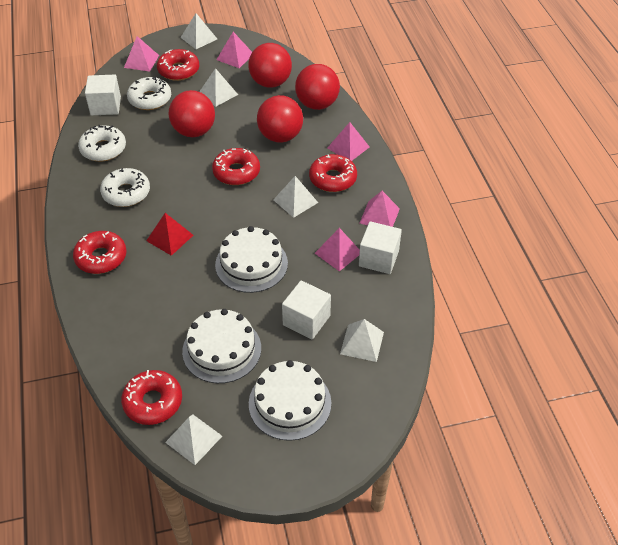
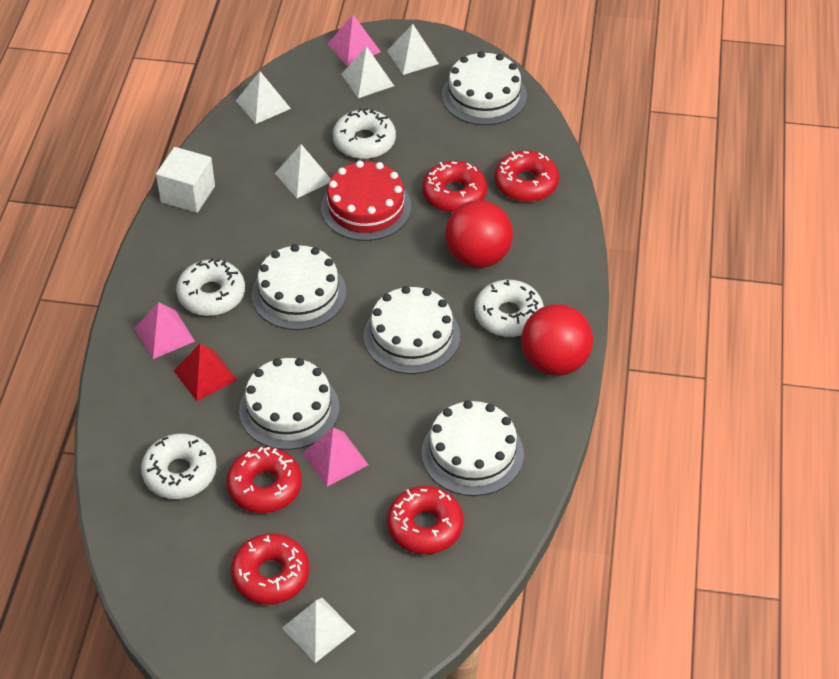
pink pyramid: [124,36,159,72] [217,32,252,68] [315,228,360,271] [328,122,369,161] [360,191,400,227] = 5 -> [135,302,195,359] [303,428,369,487] [328,15,381,66] = 3
red ball: [169,90,215,137] [248,43,292,88] [257,95,303,143] [295,64,340,110] = 4 -> [445,200,513,268] [521,304,593,376] = 2
red cake: none = 0 -> [321,161,411,241] = 1
white cake: [182,309,261,383] [215,226,288,293] [249,360,331,441] = 3 -> [239,358,339,450] [252,244,346,330] [364,286,460,374] [422,400,524,496] [442,51,527,125] = 5
white cube: [85,75,121,115] [282,280,331,340] [359,221,402,274] = 3 -> [156,147,215,213] = 1
white donut: [78,125,126,162] [100,168,150,207] [127,77,171,110] = 3 -> [141,433,217,499] [176,258,245,316] [333,108,396,159] [475,280,544,337] = 4

